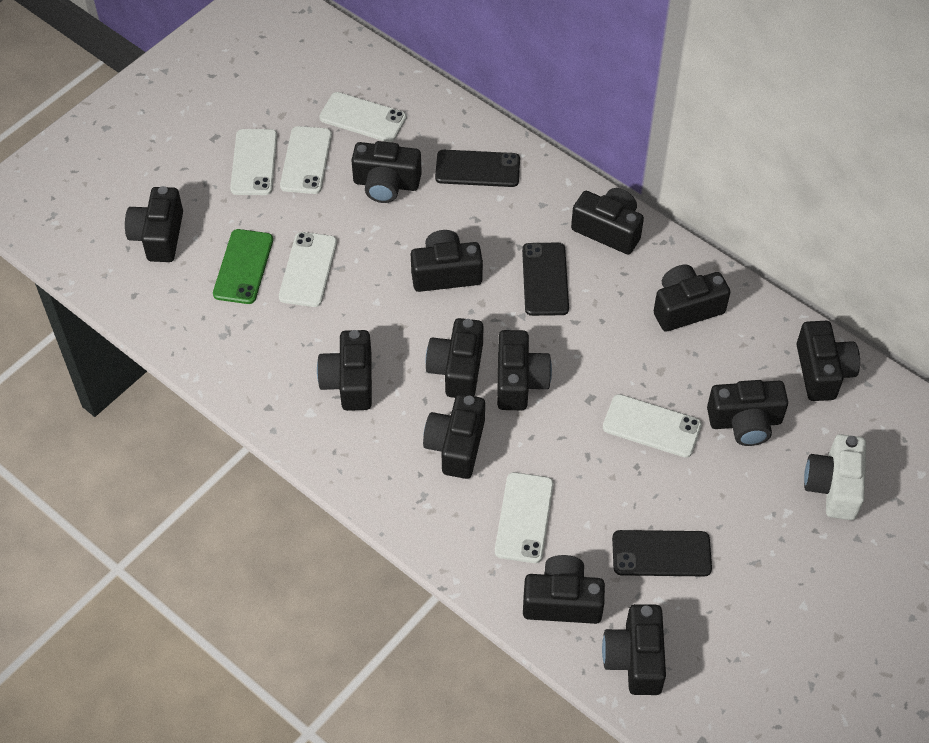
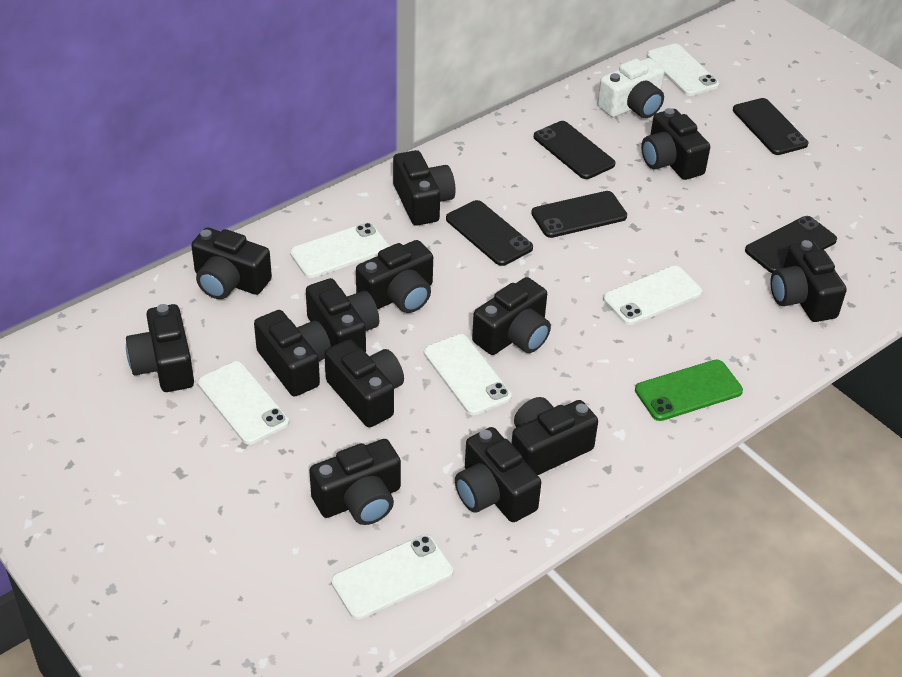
black phone: [435,150,520,187] [522,243,569,316] [612,530,712,576] = 3 -> [446,200,533,266] [531,191,627,238] [534,121,616,179] [733,98,808,155] [745,216,837,273] = 5

